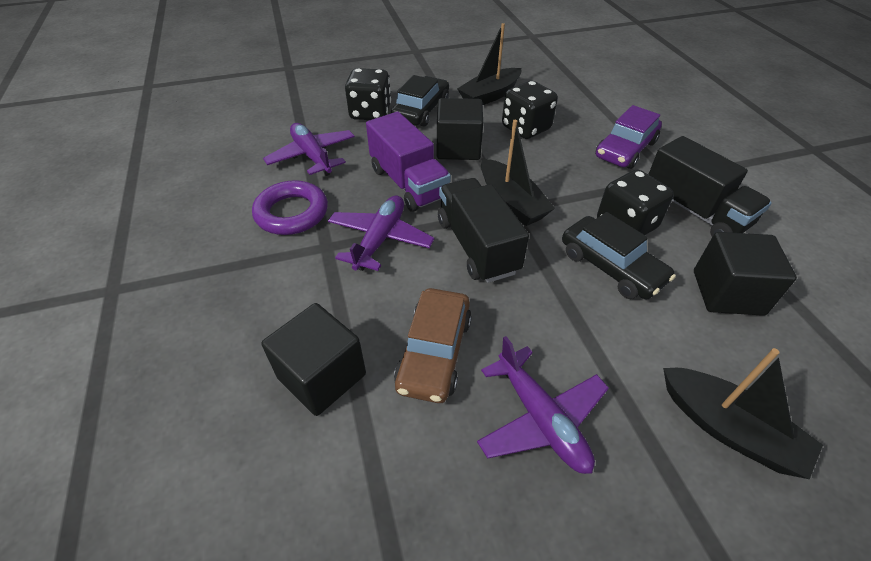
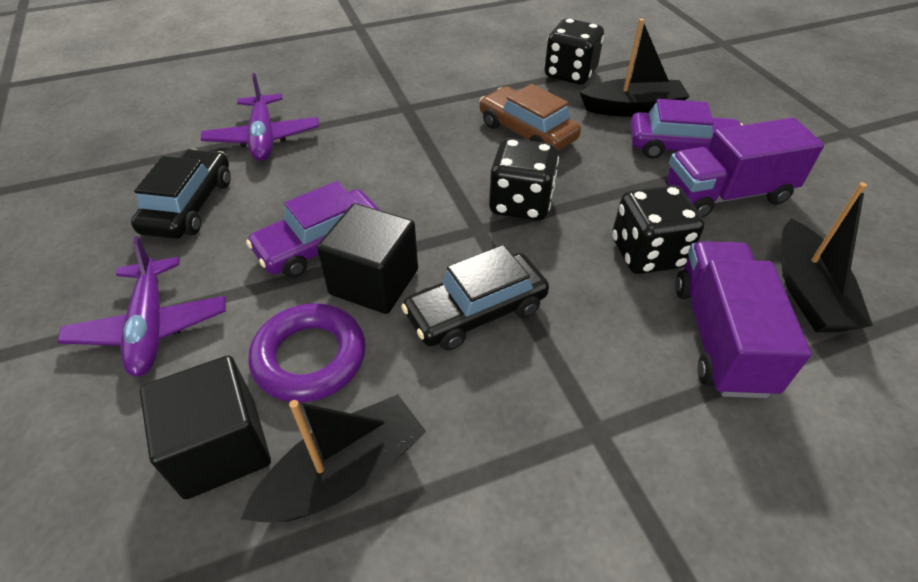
black cube: [261,303,366,416] [437,98,483,160] [694,232,797,316] = 3 -> [140,356,271,499] [317,203,418,314] = 2
black truck: [438,178,529,283] [648,136,772,237] = 2 -> none = 0
purple car: [595,105,662,169] = 1 -> [246,181,380,278] [630,99,743,159] = 2
purple plane: [263,123,355,176] [328,195,434,271] [477,336,609,474] = 3 -> [57,236,226,377] [201,73,319,161] = 2
purple truck: [366,112,451,212] = 1 -> [666,118,824,218] [675,241,811,398] = 2

